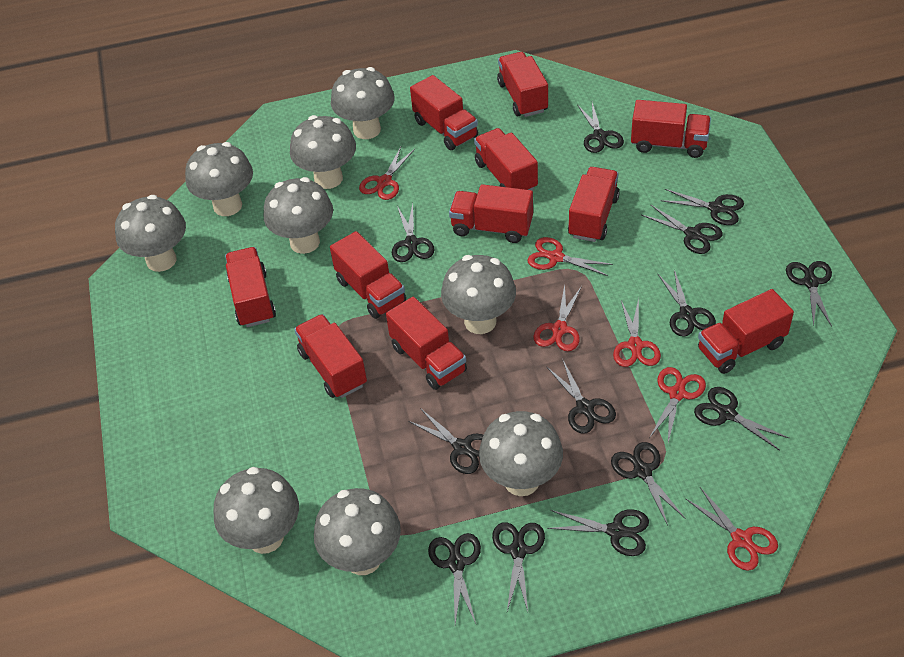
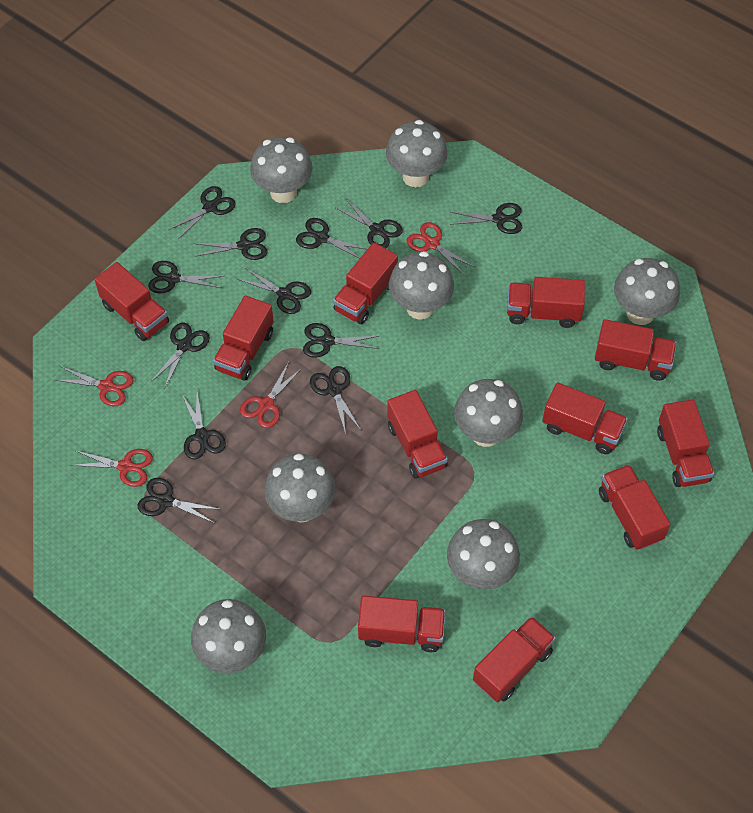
black scissors: [392,204,434,262] [408,408,483,474] [428,533,481,624] [492,522,545,611] [547,360,616,433] [547,509,649,556] [577,103,624,153] [611,442,686,525] [641,204,723,254] [658,270,716,337] [660,189,744,225] [694,387,789,451] [786,261,832,327] = 13 -> [138,478,219,523] [148,261,224,293] [151,323,210,388] [168,186,236,239] [182,392,226,459] [193,228,268,260] [237,268,311,314] [296,218,367,258] [303,323,379,358] [310,366,361,434] [336,198,403,248] [450,203,522,234] = 12
grey mushroom: [115,195,186,272] [185,142,253,216] [213,467,299,554] [264,177,333,254] [290,115,356,189] [314,488,401,575] [331,67,395,139] [441,255,516,334] [479,411,563,496] = 9 -> [191,599,266,673] [250,137,313,203] [264,454,335,522] [386,120,448,187] [389,251,454,320] [447,519,520,590] [454,379,523,447] [614,258,680,325] = 8
red scissors: [359,147,415,200] [527,237,613,276] [533,285,582,351] [613,298,661,367] [649,367,706,443] [685,487,778,571] = 6 -> [56,366,133,406] [70,449,153,487] [240,362,302,428] [406,222,474,276] = 4

